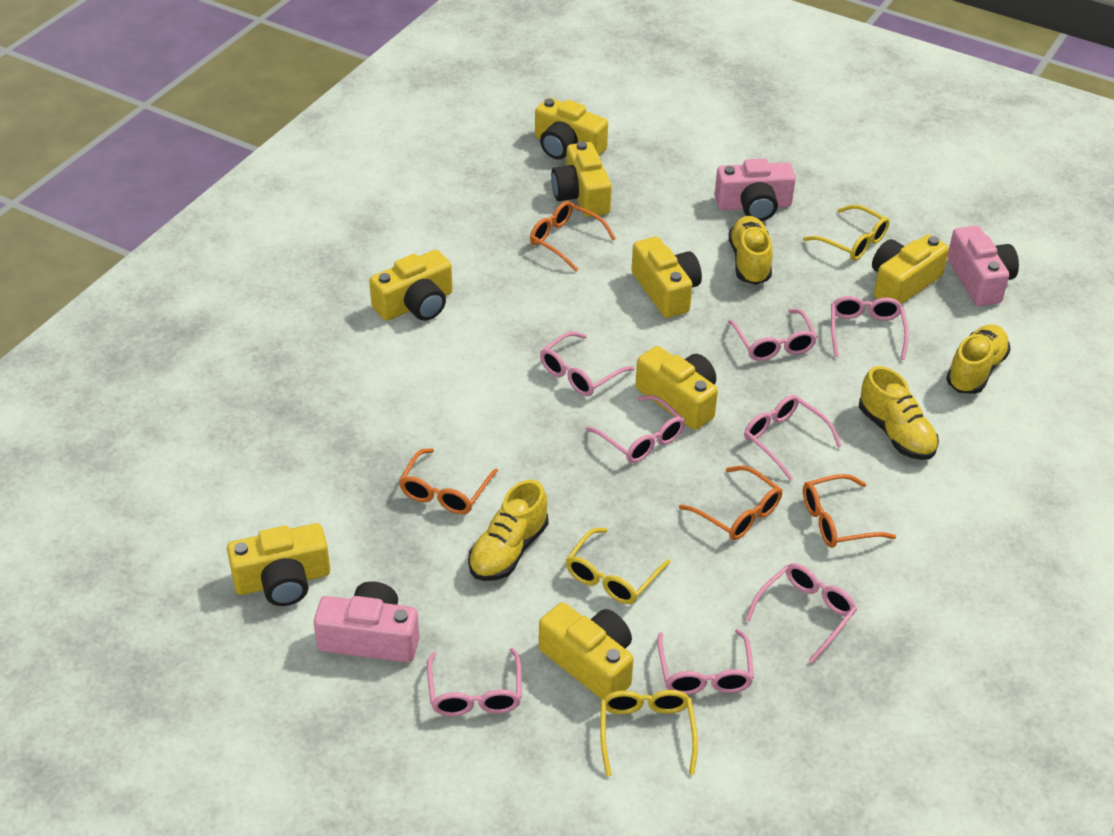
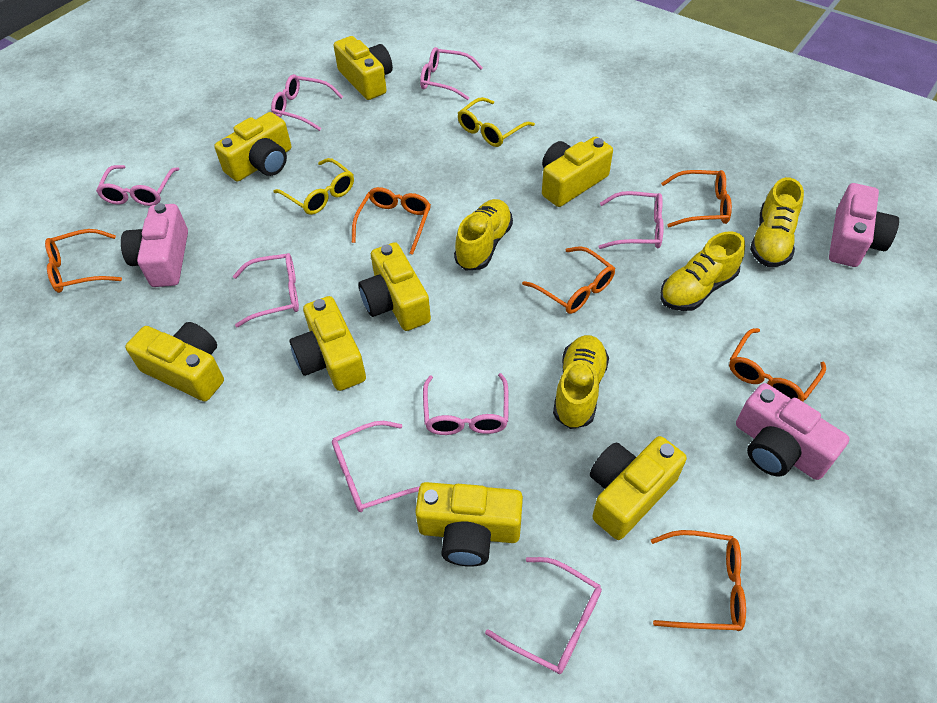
orange glasses: [399,448,498,514] [530,201,616,272] [679,466,782,540] [803,474,896,548] = 4 -> [45,229,122,293] [352,187,431,255] [522,246,615,314] [651,530,746,631] [661,170,732,227] [729,328,826,402] = 6
yellow glasses: [566,528,671,604] [600,690,698,777] [803,205,890,261] = 3 -> [273,158,354,215] [458,97,535,147] = 2

